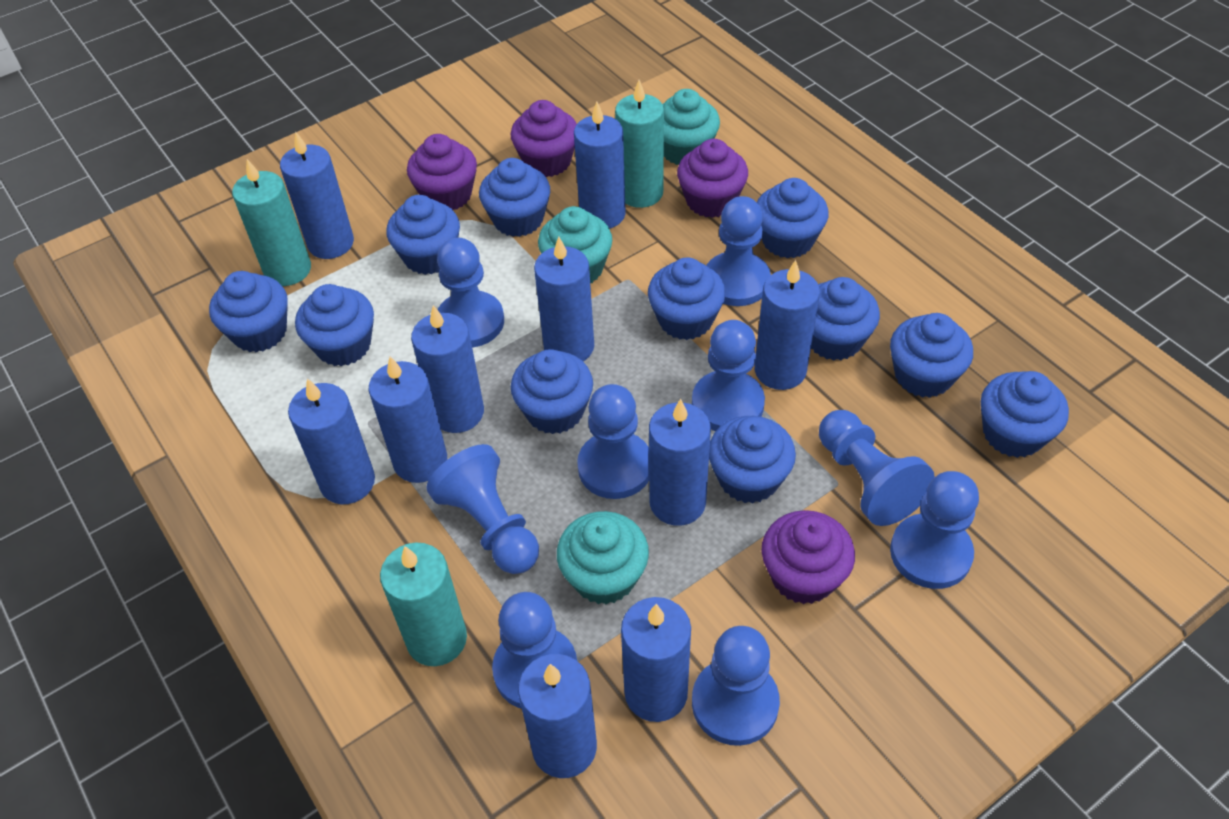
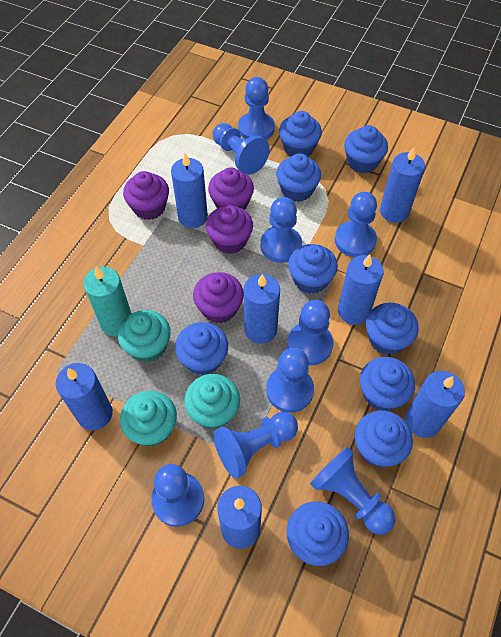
blue candle: [280,131,354,259] [288,378,375,505] [369,356,447,483] [411,305,484,433] [518,654,597,778] [534,237,594,361] [574,102,626,229] [621,597,691,722] [649,399,711,526] [755,260,820,390] = 10 -> [56,363,113,430] [171,153,208,228] [217,486,262,549] [244,274,280,343] [338,254,384,325] [380,146,425,223] [405,371,465,438] = 7
blue cupcake: [209,271,288,352] [295,284,374,366] [386,195,460,275] [479,158,550,237] [511,349,593,434] [648,258,726,340] [709,416,796,503] [757,178,829,258] [811,277,880,361] [890,313,973,398] [981,371,1069,458] = 11 -> [175,322,228,375] [276,153,321,202] [279,111,322,157] [287,501,349,566] [288,244,338,294] [344,125,388,173] [355,410,413,467] [360,357,415,411] [366,303,419,355] = 9
turquoise candle: [232,159,311,286] [380,542,467,666] [615,80,664,208] = 3 -> [83,267,132,336] = 1

